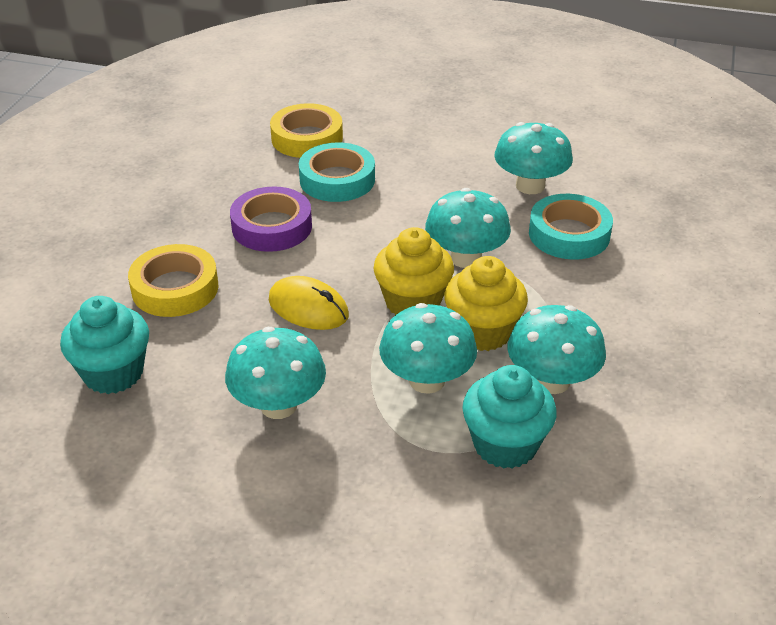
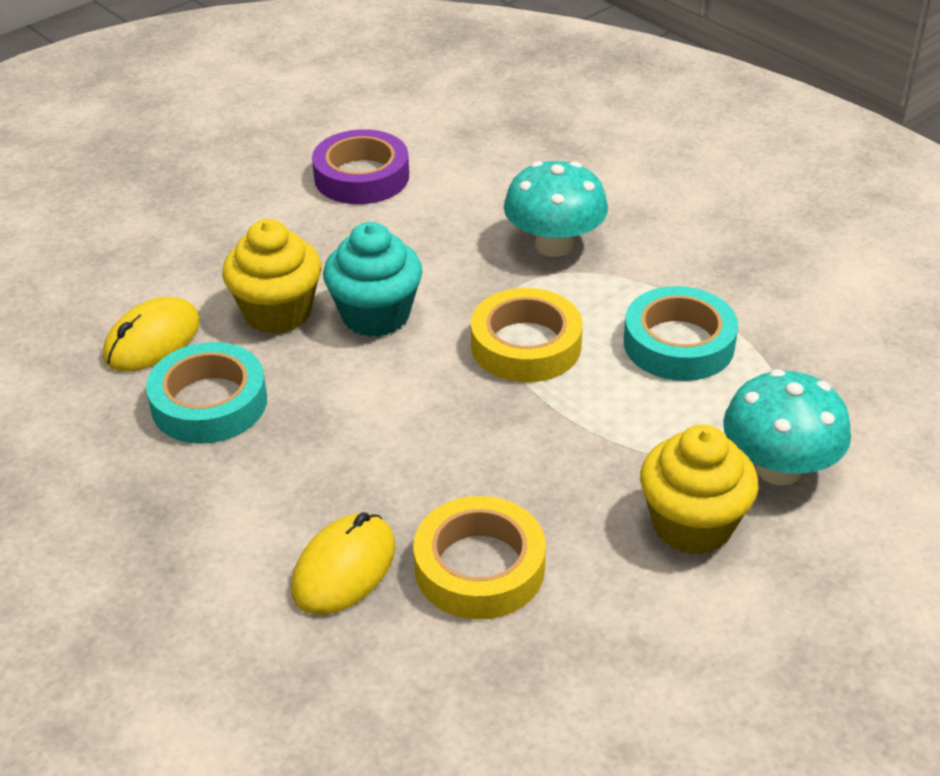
turquoise cupcake: [60,296,149,394] [462,365,557,469] = 2 -> [323,222,422,337] = 1
turquoise mushroom: [225,327,326,419] [379,303,477,394] [425,188,511,268] [495,122,573,194] [507,305,606,394] = 5 -> [504,161,608,257] [723,369,851,485] = 2
yellow mouse: [269,276,349,330] = 1 -> [103,297,200,372] [291,512,396,615] = 2

